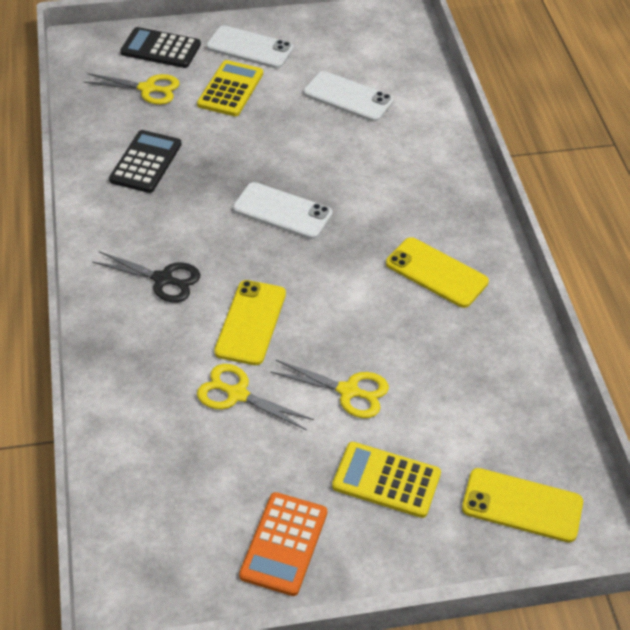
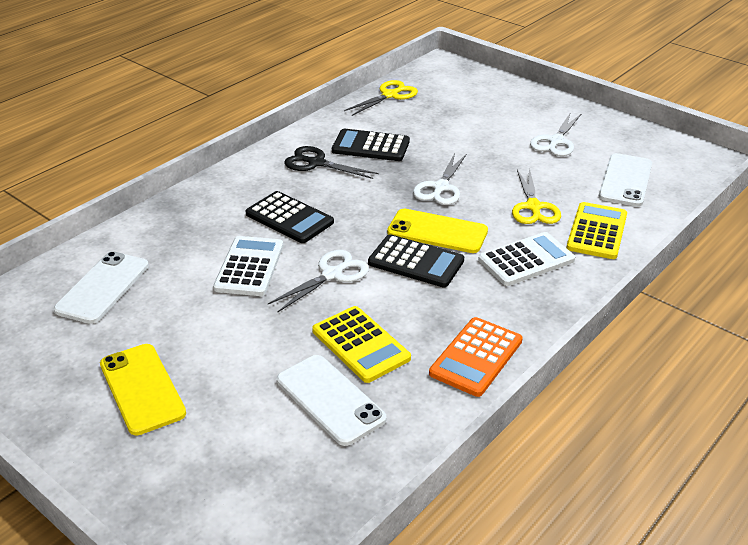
black calculator: [109,130,182,193] [120,27,201,68] = 2 -> [246,191,334,243] [332,129,410,161] [368,234,464,287] = 3
white calculator: none = 0 -> [213,236,283,296] [478,232,575,286] = 2
white scissors: none = 0 -> [268,250,369,312] [413,153,466,205] [530,112,582,156] = 3
yellow phone: [214,280,286,365] [386,237,489,308] [462,468,583,543] = 3 -> [100,344,186,435] [387,209,488,253] = 2
yellow scissors: [83,73,180,105] [197,364,314,430] [270,360,389,418] = 3 -> [344,80,418,116] [512,168,561,224] = 2

